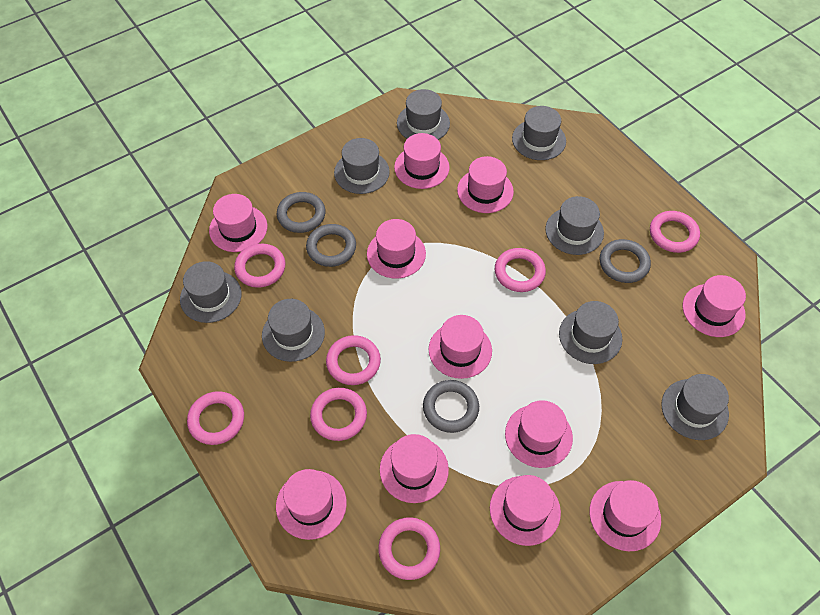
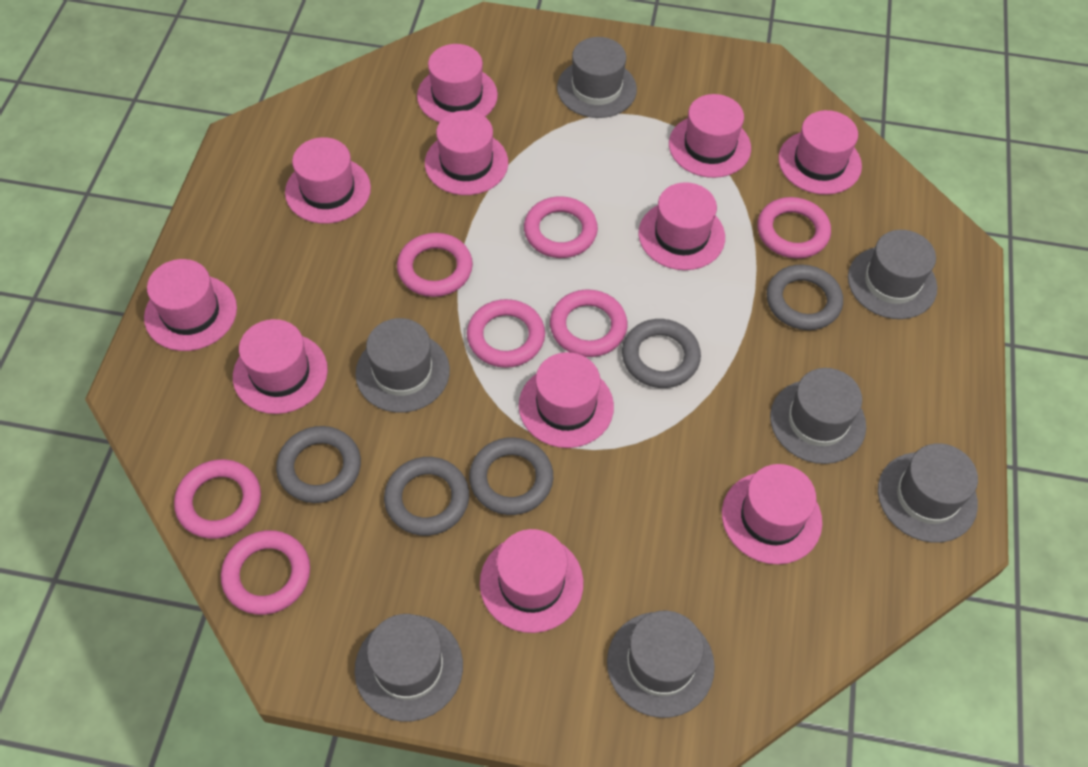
grey hat: [180,261,242,323] [262,299,325,362] [334,138,390,194] [397,89,450,140] [512,106,566,160] [545,196,604,255] [559,301,622,364] [661,374,729,440] = 8 -> [355,318,450,413] [355,614,463,722] [557,37,637,118] [607,611,715,718] [770,368,866,464] [848,230,937,319] [878,443,978,543] = 7
grey ring: [277,192,326,233] [306,224,356,267] [423,380,479,433] [600,239,651,283] = 4 -> [276,426,361,503] [384,457,469,536] [469,438,553,515] [622,319,701,388] [767,265,843,330] = 5

